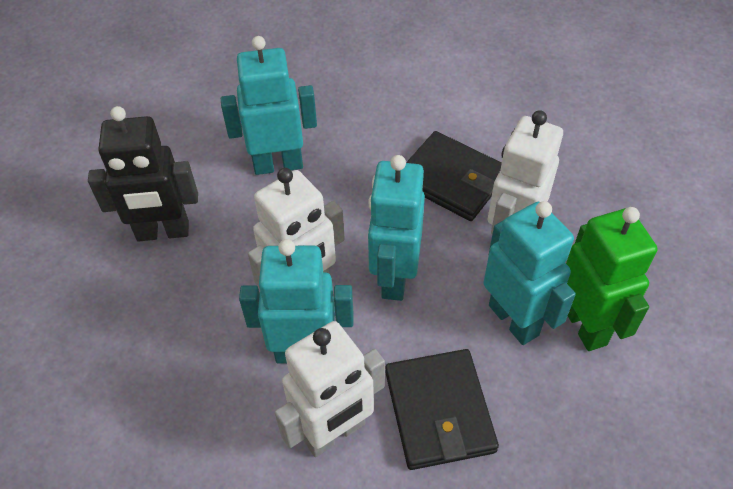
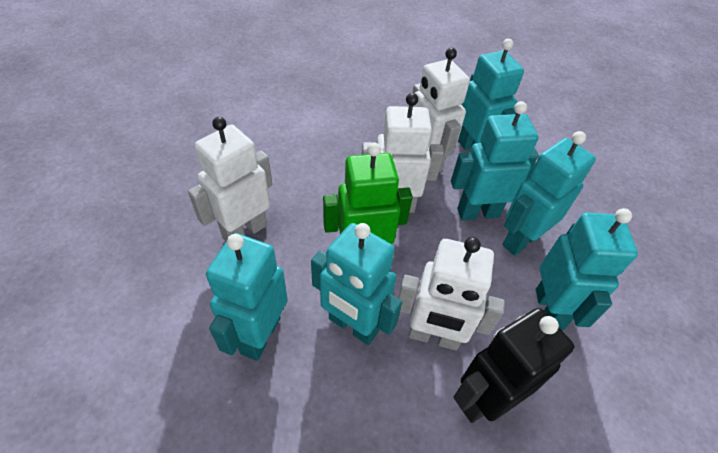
black wallet: [385,349,499,470] [406,131,502,221] = 2 -> none = 0
turquoise robot: [221,36,317,175] [239,239,354,363] [368,155,425,301] [483,201,576,345] = 4 -> [206,233,288,361] [311,223,402,345] [451,101,539,220] [458,39,524,150] [502,131,596,256] [536,208,638,331] = 6
white robot: [248,168,345,288] [275,321,385,457] [488,110,563,234] = 3 -> [188,117,272,242] [361,93,444,213] [398,237,505,350] [412,48,470,172] = 4

